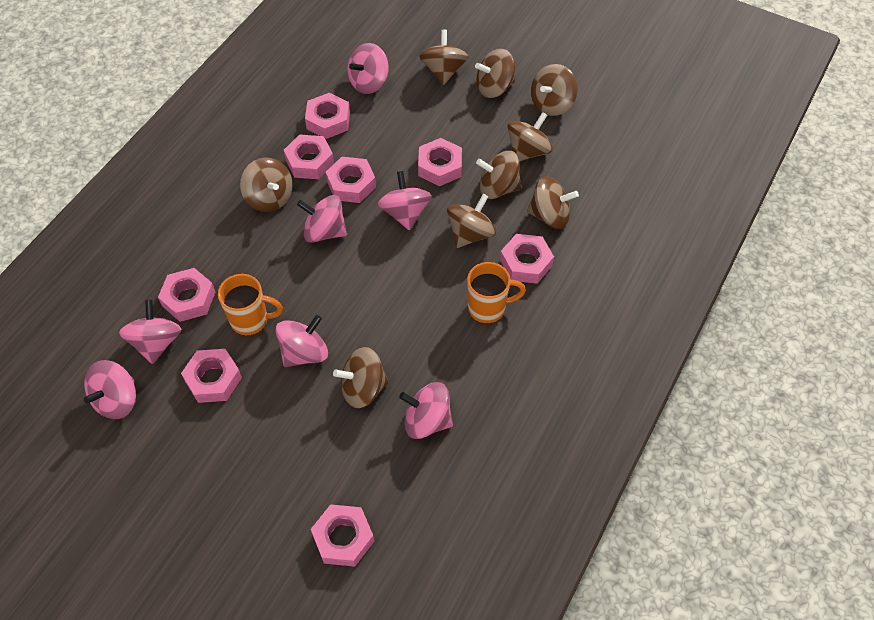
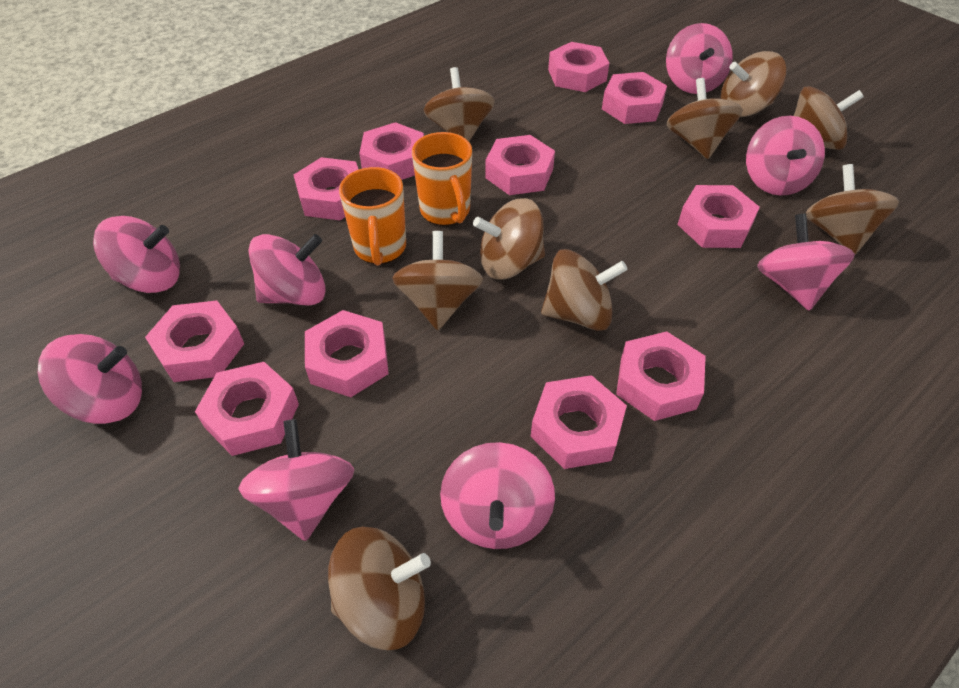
pink nut: [158,268,215,322] [181,349,242,403] [284,135,334,179] [305,93,350,139] [311,504,374,567] [326,157,376,203] [418,138,462,186] [500,234,554,284] = 8 -> [145,300,244,382] [195,362,299,456] [294,157,359,220] [305,310,389,397] [359,122,424,180] [485,135,555,195] [531,375,627,469] [548,42,609,92] [602,72,667,124] [616,331,706,421] [678,185,760,248] = 11
pink spinning top: [84,360,136,419] [119,300,182,364] [276,315,328,367] [297,195,347,243] [348,43,389,94] [378,171,432,231] [399,382,453,439] = 7 -> [38,334,142,424] [93,216,180,293] [238,419,354,541] [248,234,325,306] [440,442,555,549] [666,23,733,94] [746,116,825,196] [757,213,855,311] = 8

